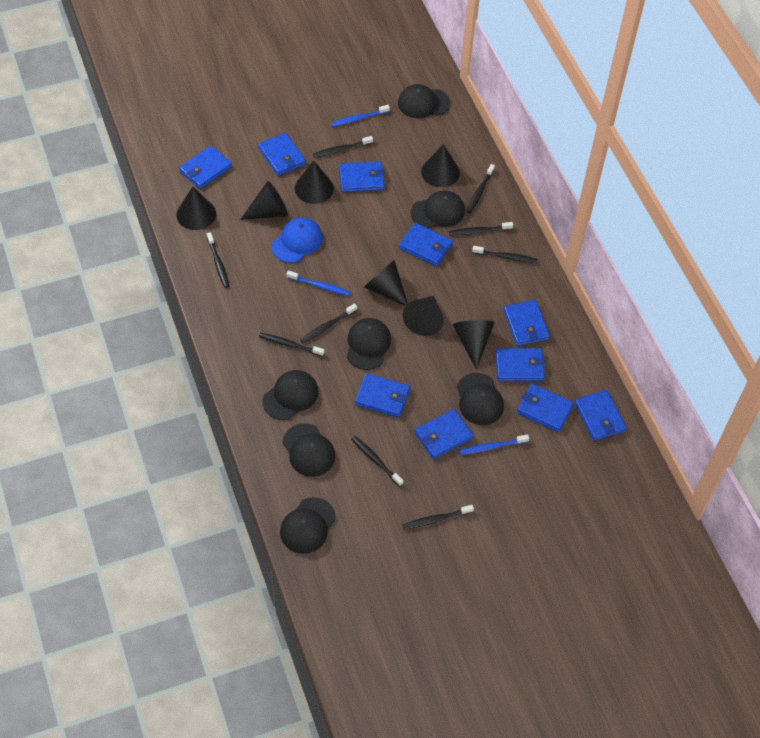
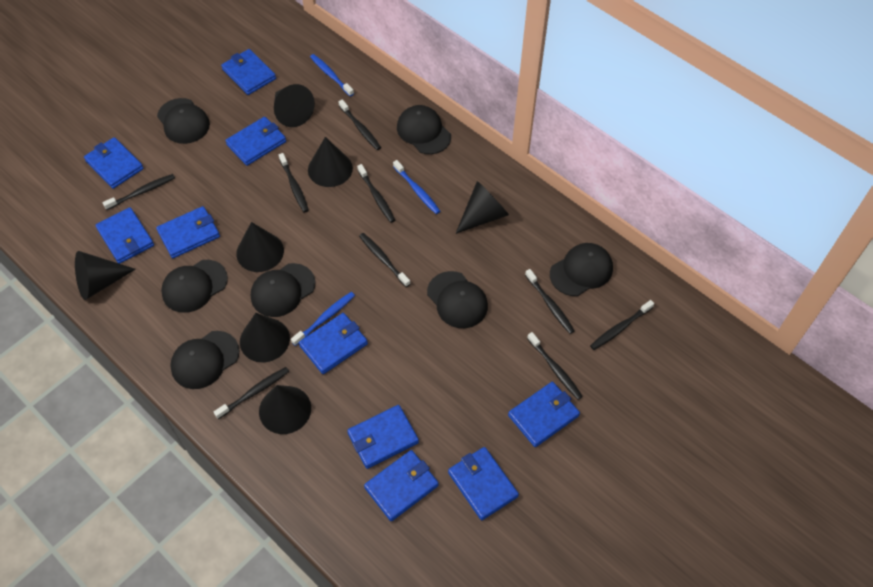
blue cap: [271,218,323,263] = 1 -> none = 0

